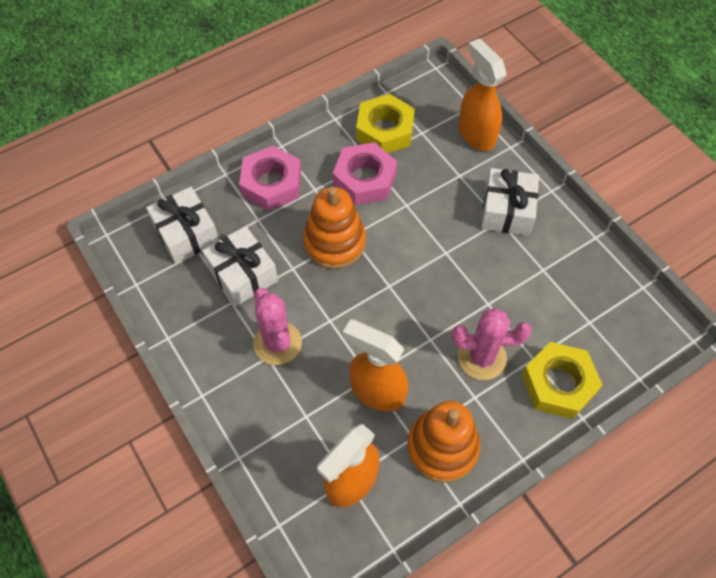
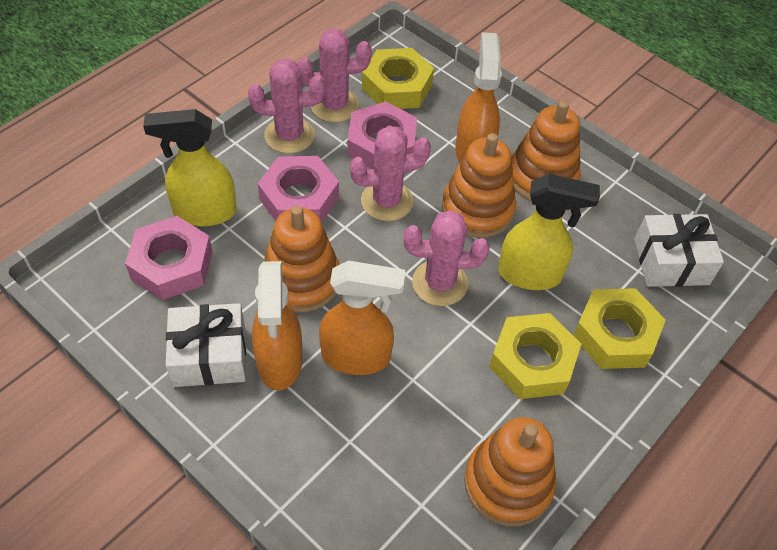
orange stacking toy: [303,187,366,269] [407,401,481,483] = 2 -> [264,206,339,312] [442,133,516,238] [464,417,556,526] [511,101,581,201] = 4
pink cactus: [253,288,302,365] [452,308,532,380] = 2 -> [248,58,325,153] [297,28,372,122] [350,126,431,221] [404,210,490,306] = 4
pink nut: [239,146,301,211] [333,142,397,205] = 2 -> [125,216,212,300] [258,156,339,223] [347,102,417,169] = 3
white gift: [146,187,219,264] [202,226,278,306] [481,168,539,236] = 3 -> [166,303,246,387] [634,214,724,287] = 2
yellow nut: [356,94,415,153] [522,342,602,419] = 2 -> [362,48,434,109] [489,313,581,399] [573,288,666,369] = 3
yellow spray bottle: none = 0 -> [143,109,237,226] [498,174,600,290] = 2

